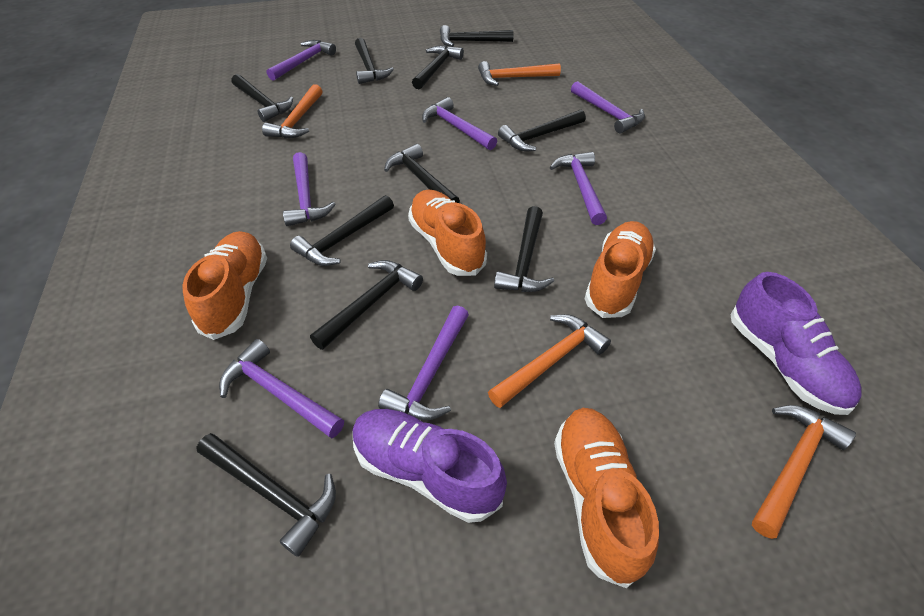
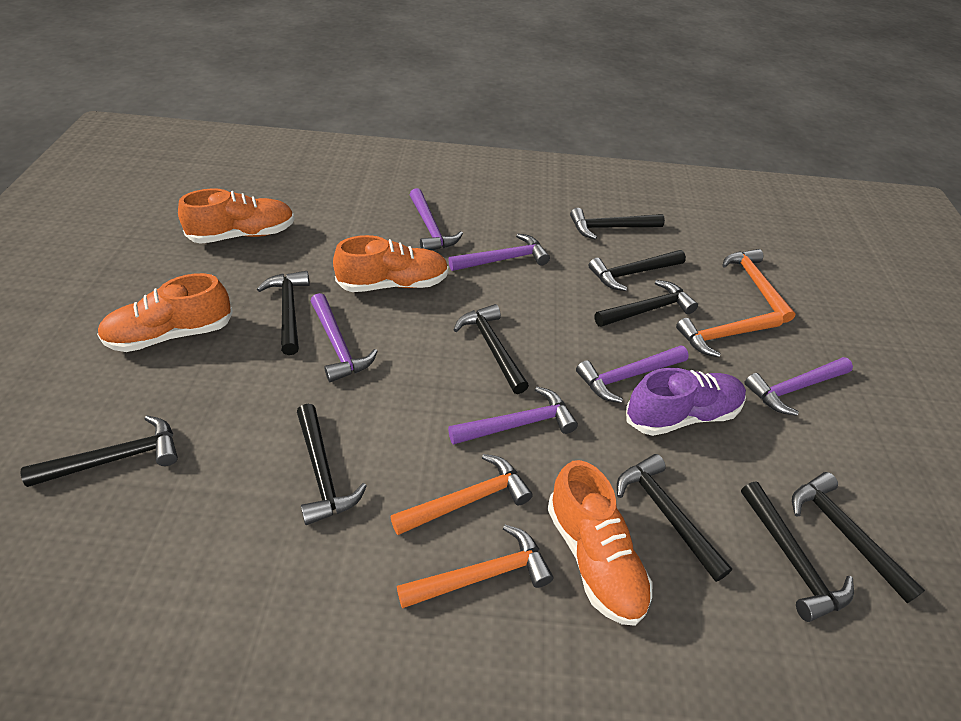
purple hammer: [219,339,344,438] [266,40,336,81] [283,152,336,226] [378,305,469,420] [422,97,497,150] [550,152,607,225] [571,81,645,134] = 7 -> [310,293,378,382] [410,188,463,250] [448,234,550,271] [448,387,578,445] [576,345,689,403] [744,357,853,416] = 6
purple shoe: [352,409,507,523] [730,272,862,415] = 2 -> [626,367,746,436] = 1

